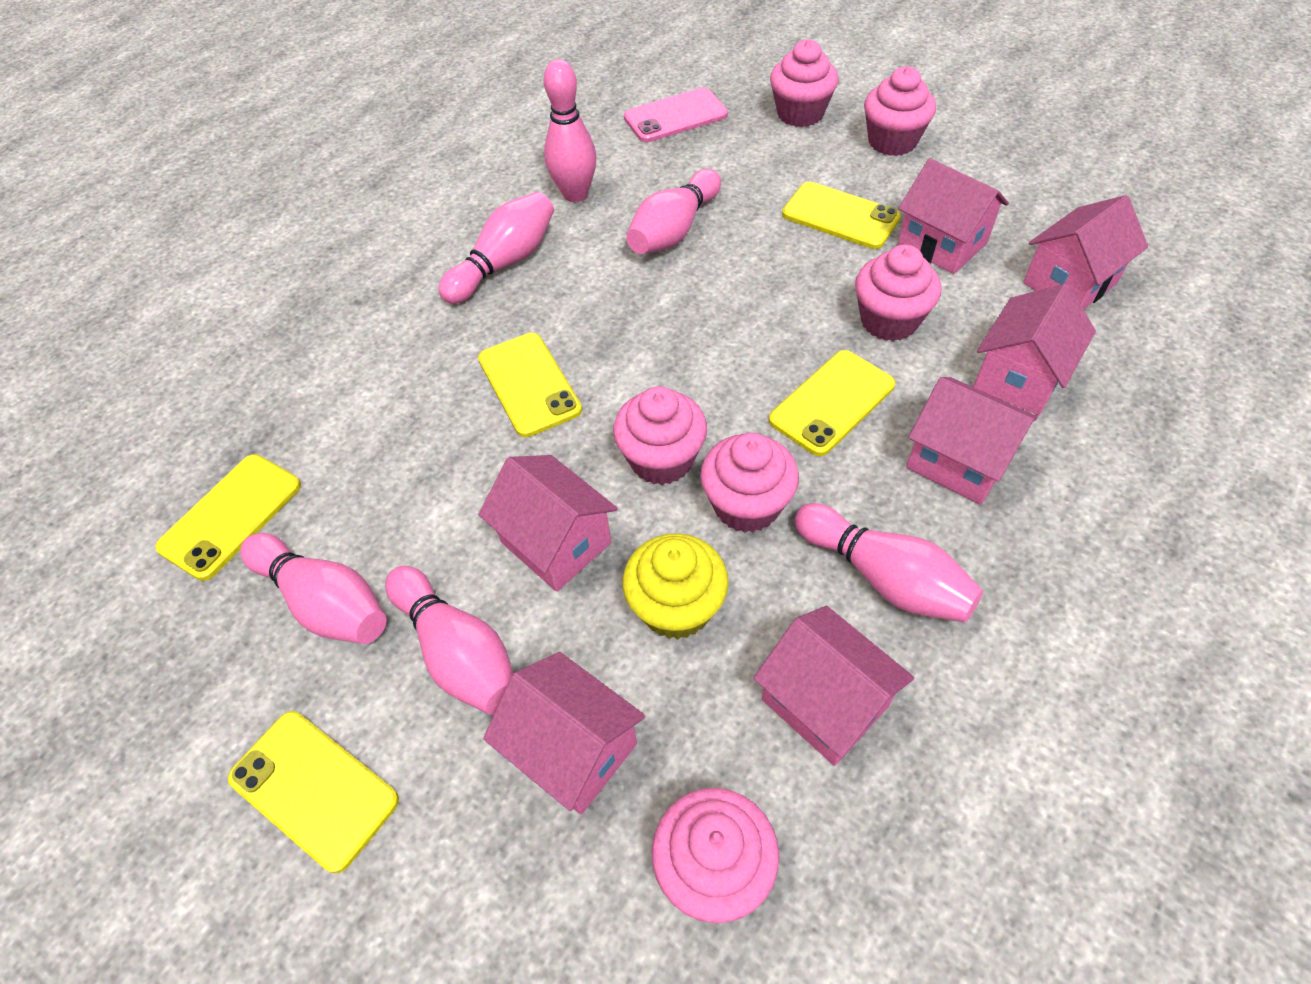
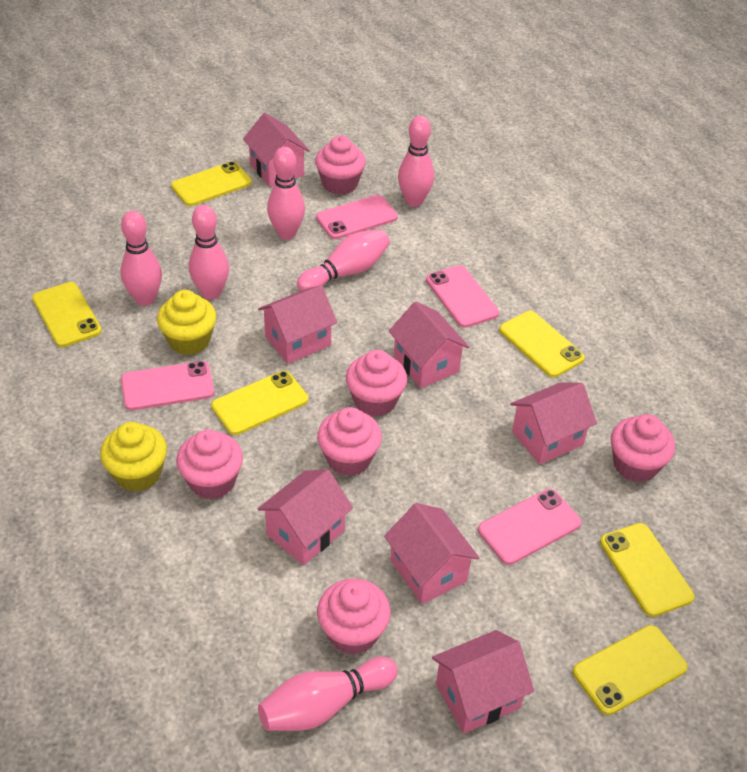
pink phone: [624,87,728,142] = 1 -> [121,361,214,410] [316,195,398,239] [426,265,499,328] [478,489,582,565] = 4
yellow cupcake: [623,533,729,639] = 1 -> [100,422,167,492] [157,290,217,355] = 2
yellow phone: [155,454,301,581] [228,711,399,873] [478,333,582,437] [769,350,895,456] [782,182,901,249] = 5 -> [32,282,102,347] [171,161,252,206] [211,371,308,435] [499,311,585,377] [573,625,688,715] [600,523,694,617] = 6

